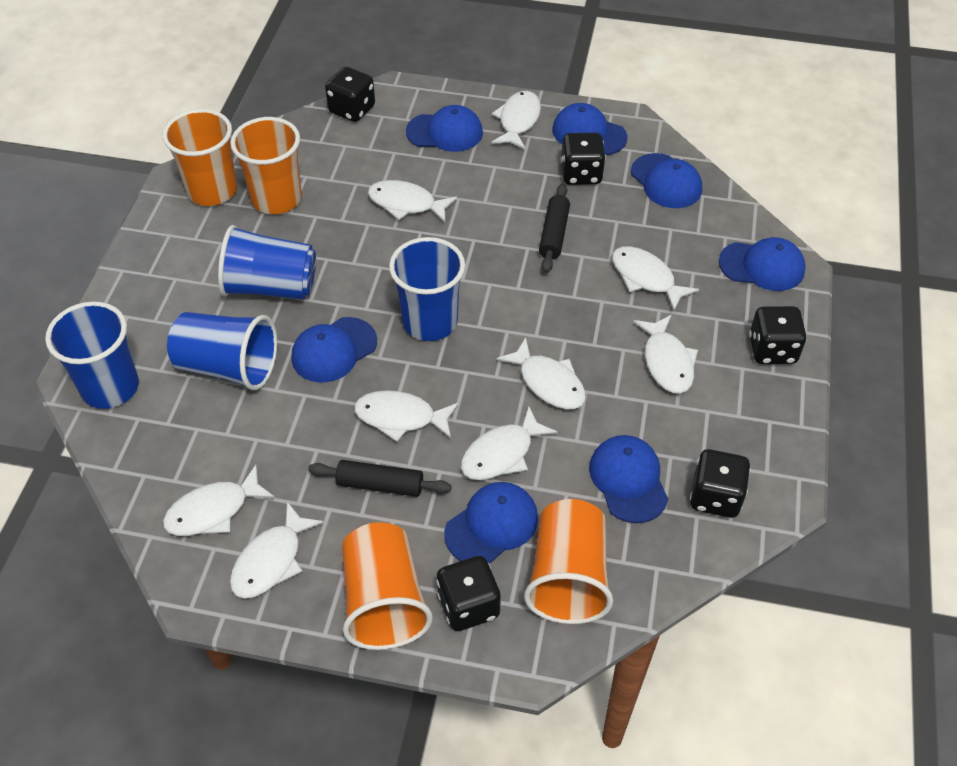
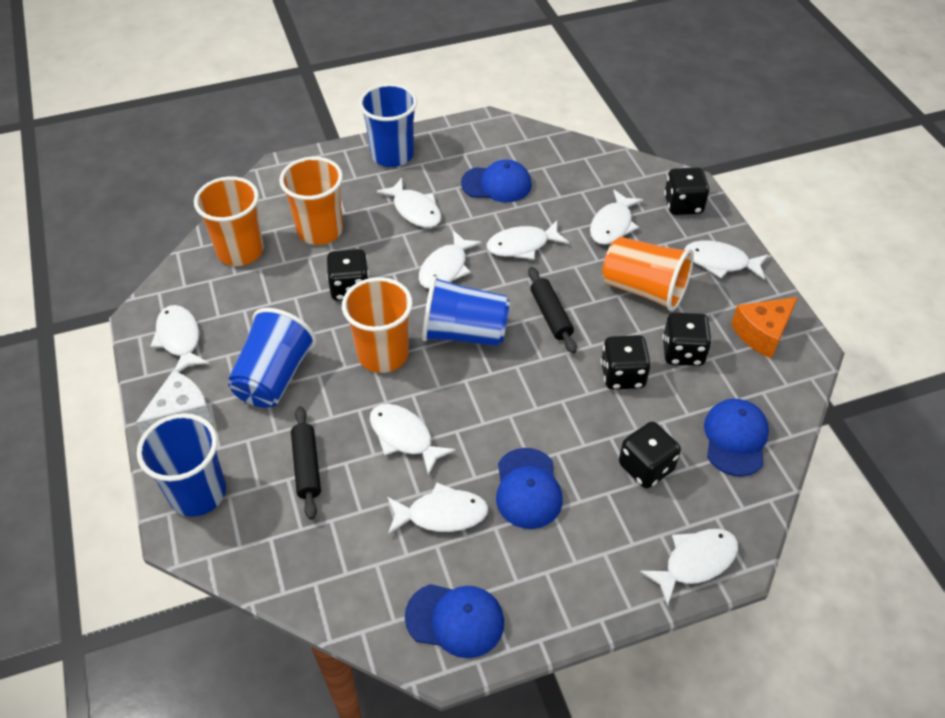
blue cap: [291,317,377,383] [406,105,483,152] [444,482,538,564] [552,103,628,155] [589,435,668,523] [631,153,702,208] [719,237,806,291] = 7 -> [405,584,504,658] [461,160,532,202] [496,448,563,529] [704,399,769,477] = 4
orange cheese: none = 0 -> [731,297,798,359] = 1
white cheese: none = 0 -> [136,370,213,436] = 1

